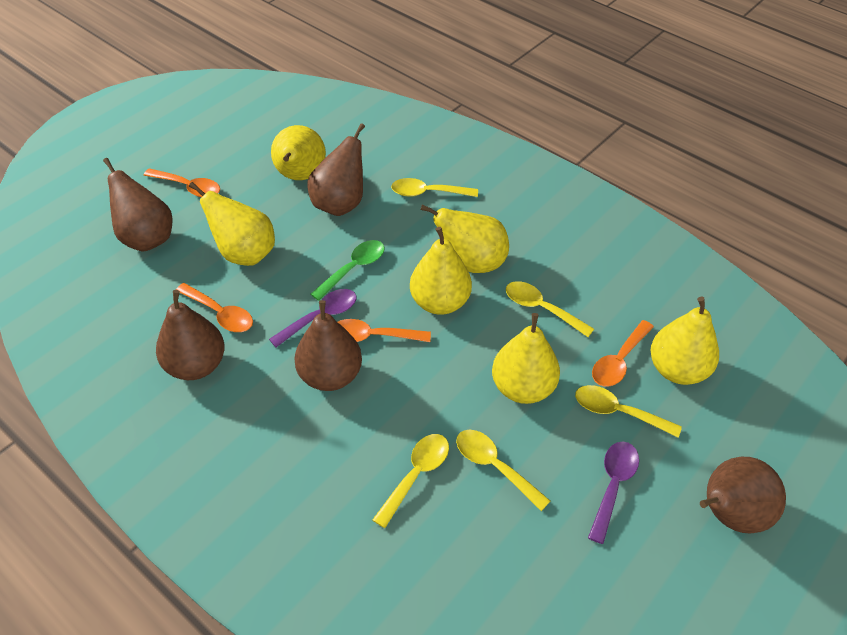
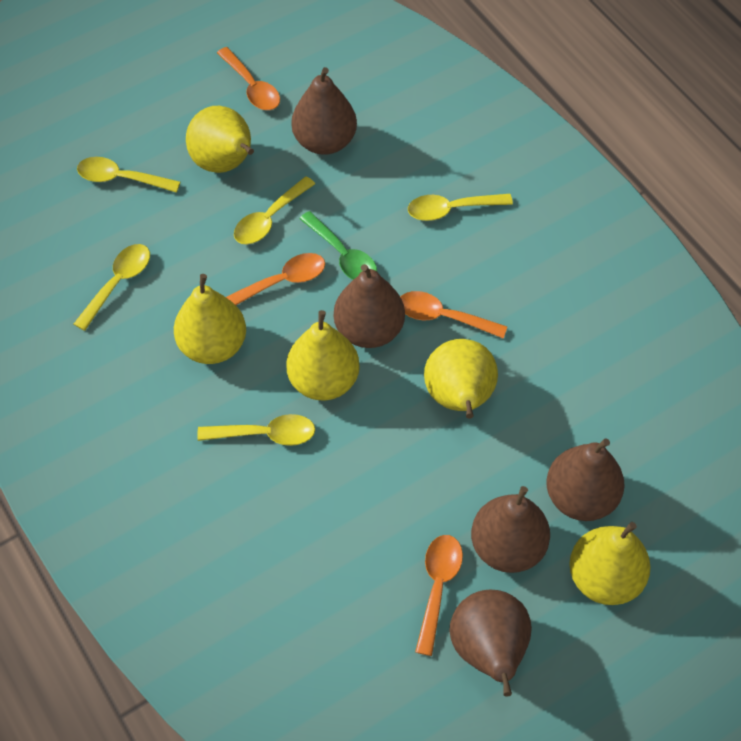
purple spoon: [269,289,356,347] [588,441,639,544] = 2 -> none = 0
yellow pear: [189,182,275,266] [271,125,326,180] [410,227,472,315] [420,204,509,273] [492,313,560,404] [650,297,719,385] = 6 -> [174,274,246,364] [186,106,254,173] [286,310,360,400] [424,339,498,419] [569,522,650,605] = 5

